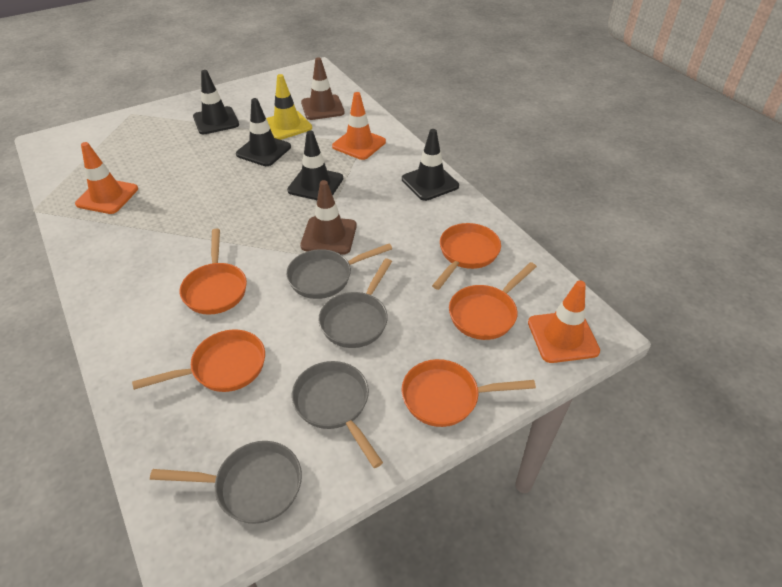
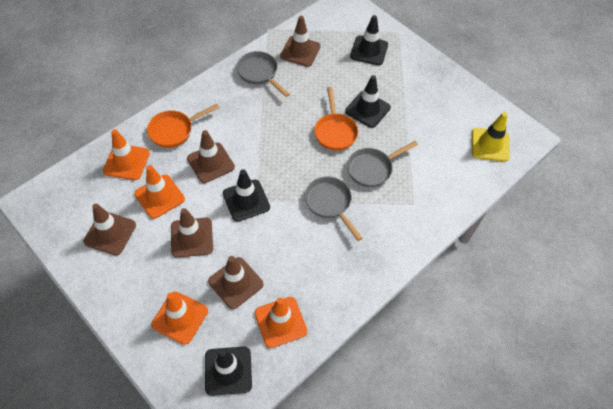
brown traffic cone: [300,180,357,255] [301,57,345,120] = 2 -> [83,204,136,255] [171,208,213,258] [187,130,235,183] [208,256,264,309] [280,16,321,67] = 5
grey pan: [150,441,302,524] [286,243,392,299] [292,361,383,468] [318,258,392,348] = 4 -> [236,51,290,97] [305,176,362,241] [347,141,418,187] = 3
orange pan: [132,330,265,392] [180,229,247,315] [402,359,536,427] [432,223,501,290] [449,262,537,340] = 5 -> [147,104,220,148] [314,87,358,151] = 2
orange traffic cone: [75,142,138,214] [332,92,386,160] [528,280,600,363] = 3 -> [103,129,150,180] [134,165,185,219] [151,291,208,345] [255,297,307,348] = 4

